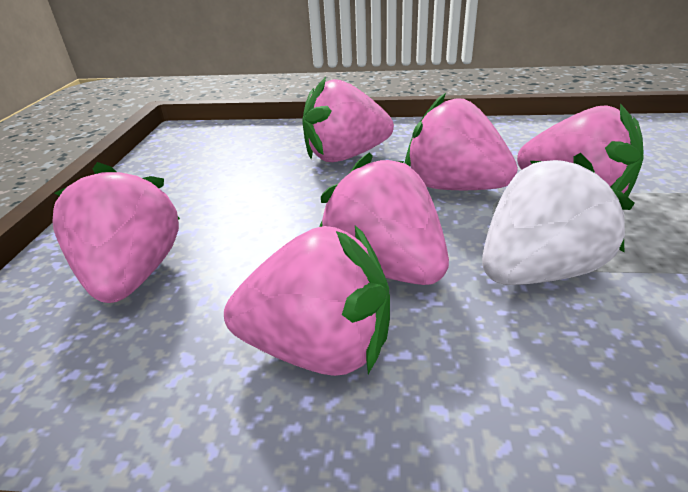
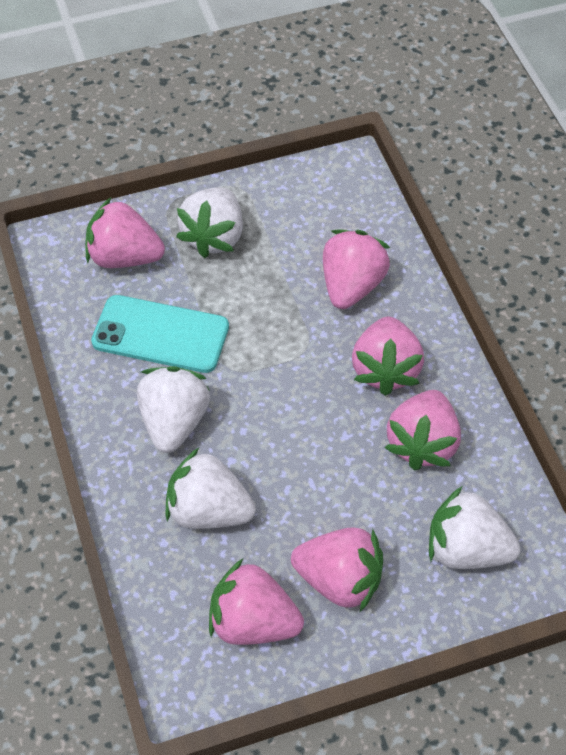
turquoise phone: none = 0 -> [91,295,229,373] = 1
white strawberry: [482,153,635,285] = 1 -> [137,366,210,453] [165,448,256,529] [176,188,243,258] [429,486,520,569] = 4

